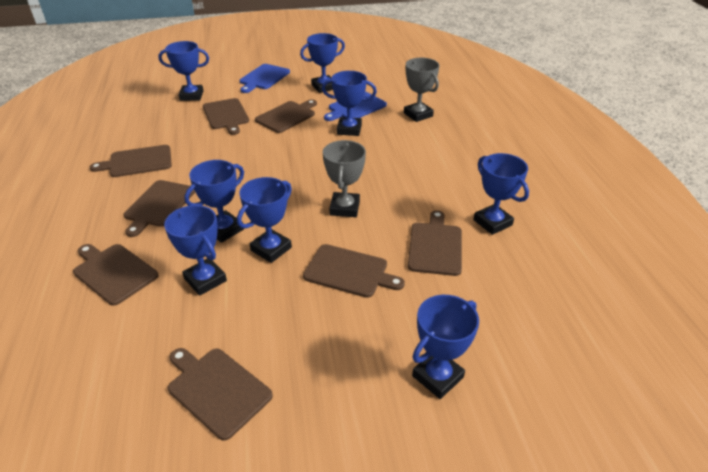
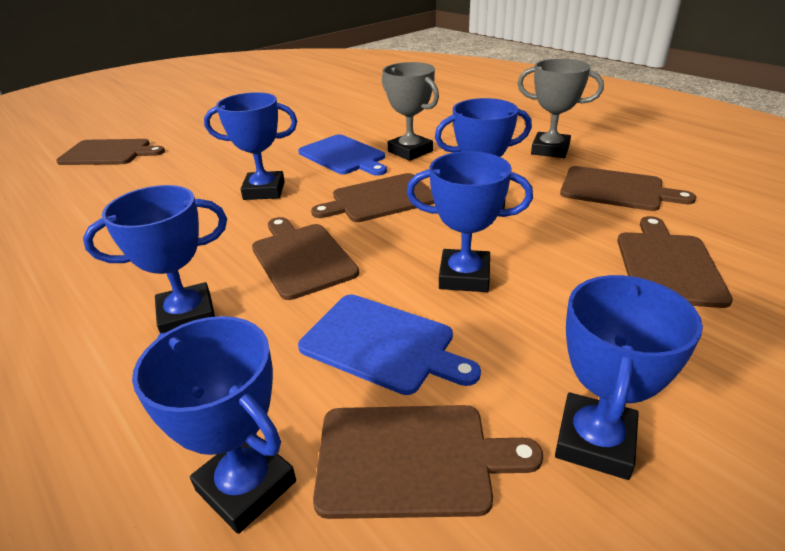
blue trophy: [158,41,209,101] [164,205,227,296] [184,160,244,243] [237,177,292,263] [300,33,345,93] [322,71,377,136] [412,295,479,399] [473,153,529,235] = 8 -> [83,185,227,333] [132,316,296,534] [204,92,297,200] [407,151,533,292] [435,98,532,209] [555,275,703,480] = 6
brown cutting board: [73,244,159,306] [90,145,172,177] [124,180,195,237] [168,348,273,441] [203,98,249,135] [255,99,317,133] [303,244,405,298] [408,210,462,276] = 8 -> [56,139,165,165] [252,217,359,300] [311,173,434,222] [313,405,543,519] [560,166,696,211] [617,216,733,308] = 6

